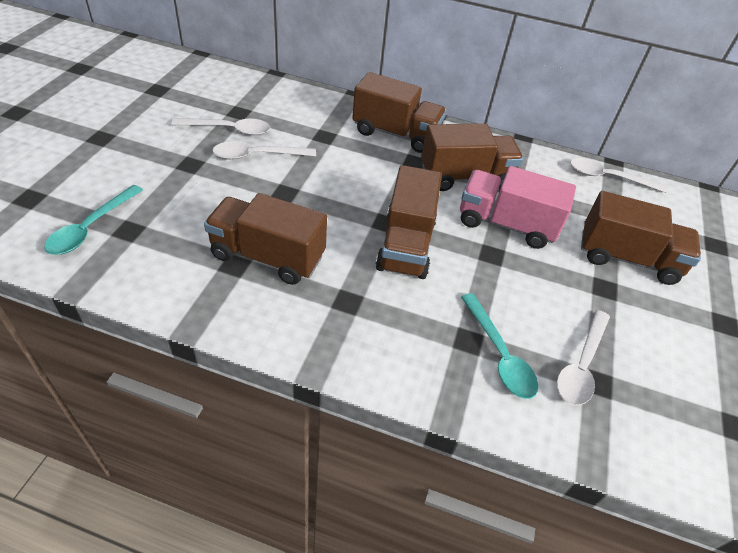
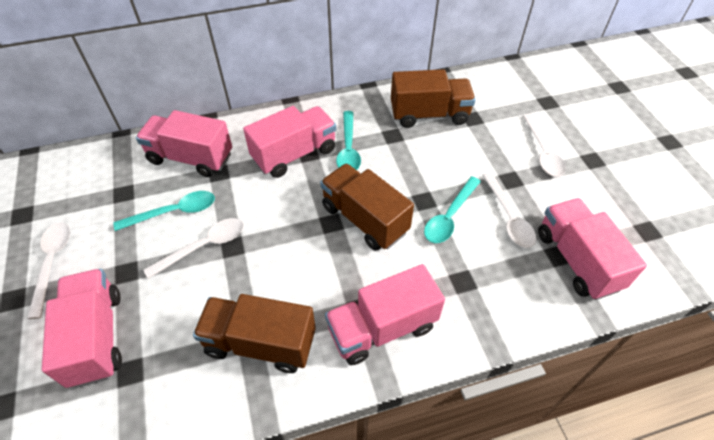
brown truck: [204,193,327,285] [352,72,447,153] [376,165,442,279] [421,124,524,191] [581,191,701,285] = 5 -> [193,294,316,373] [320,163,414,251] [391,69,476,128] = 3
pink truck: [460,166,576,249] = 1 -> [42,269,122,388] [136,110,232,177] [243,106,336,178] [325,264,445,365] [538,198,647,300] = 5
turquoise spoon: [44,185,143,255] [461,293,539,399] = 2 -> [113,191,215,231] [336,111,361,170] [424,176,481,243] = 3

